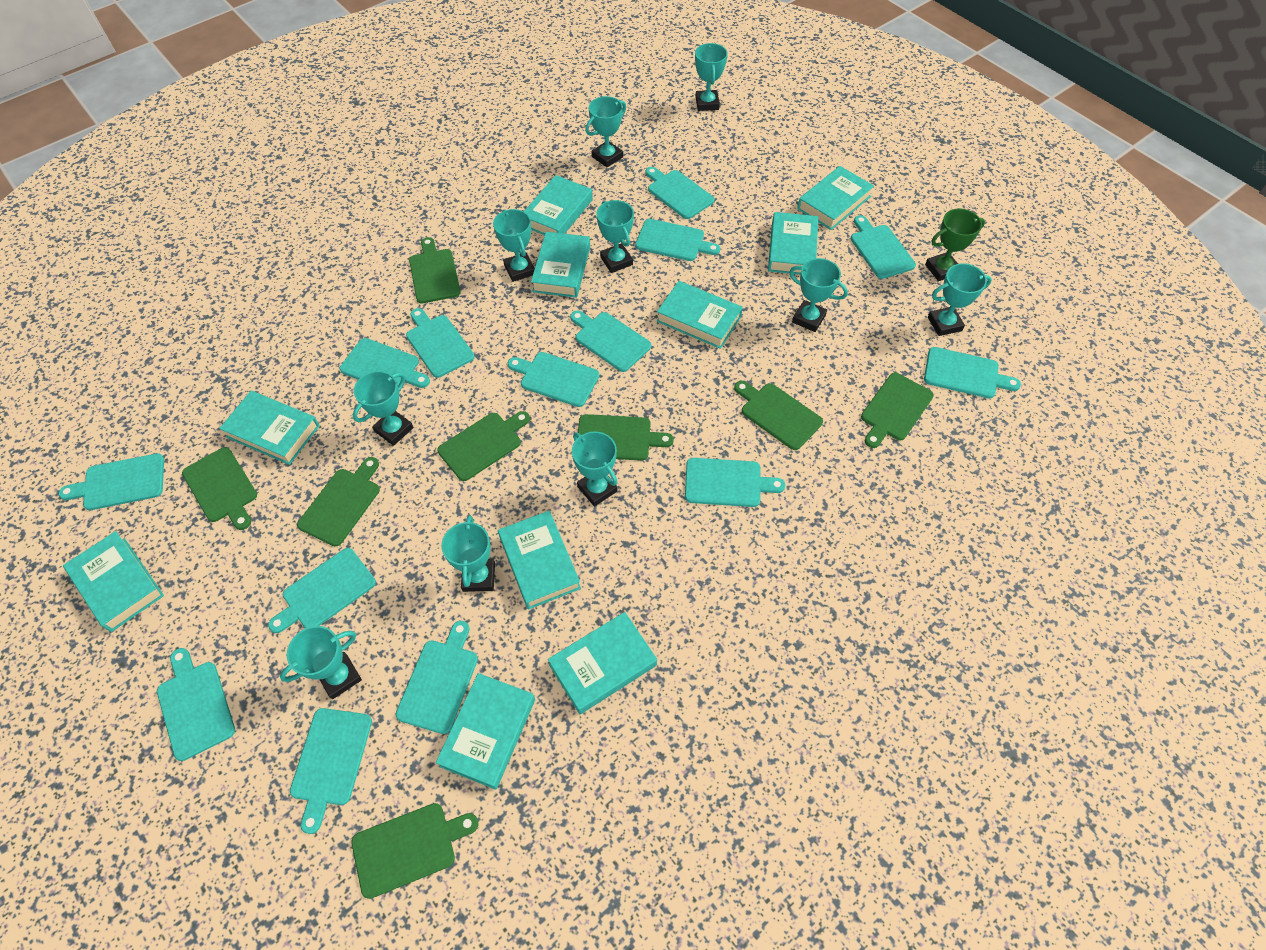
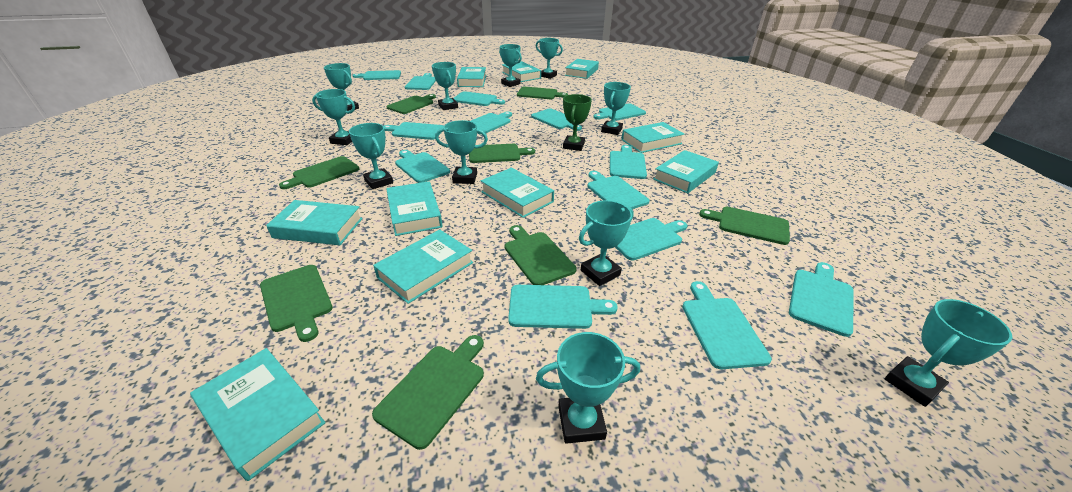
turquoise trophy: [280,626,362,699] [353,371,414,446] [441,515,495,592] [493,209,535,282] [572,431,618,507] [585,96,626,167] [596,200,634,273] [695,43,728,111] [789,258,848,332] [928,263,992,336] = 10 -> [312,89,355,145] [324,63,359,111] [349,123,393,189] [432,62,458,110] [435,120,488,184] [499,44,522,87] [536,38,563,79] [536,332,640,444] [579,200,634,286] [601,82,631,135] [885,299,1012,407] = 11

